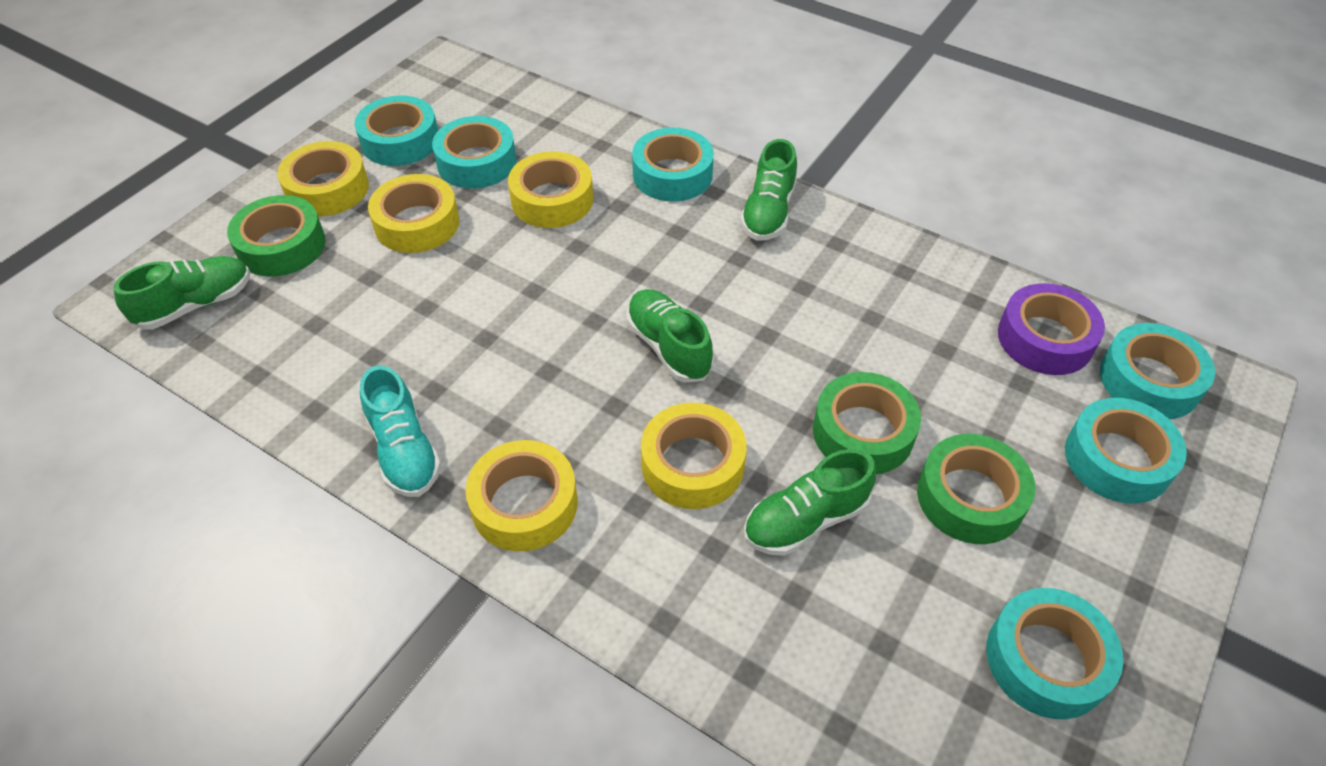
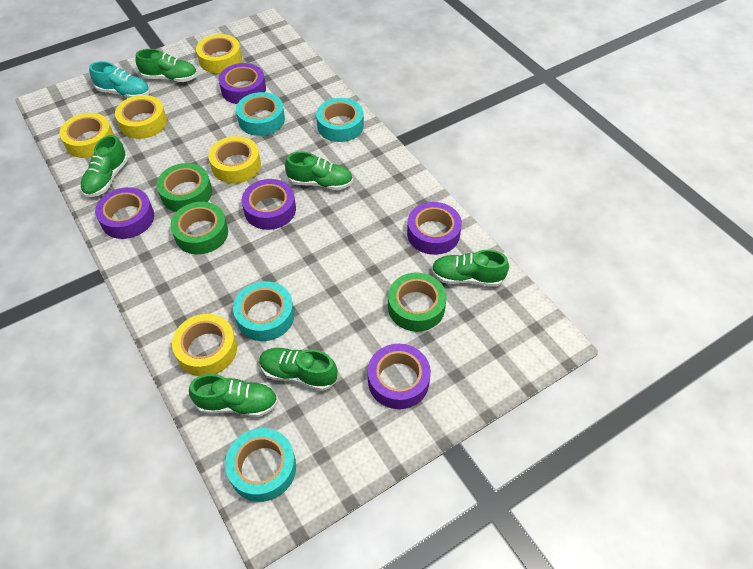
green shoe: [113,256,250,330] [627,289,713,383] [740,139,797,241] [744,449,876,556] = 4 -> [80,135,128,197] [136,49,197,82] [189,374,278,417] [259,348,337,391] [285,152,353,190] [431,250,509,287] = 6
purple tape: [998,283,1105,375] = 1 -> [95,187,154,239] [219,63,266,104] [242,179,296,230] [368,344,431,409] [407,202,462,255] = 5
turquoise tape: [355,95,438,166] [432,116,517,189] [632,128,714,202] [986,588,1123,719] [1065,398,1187,504] [1100,323,1215,419] = 6 -> [225,428,296,502] [233,281,294,341] [236,92,285,136] [316,98,364,142] = 4

